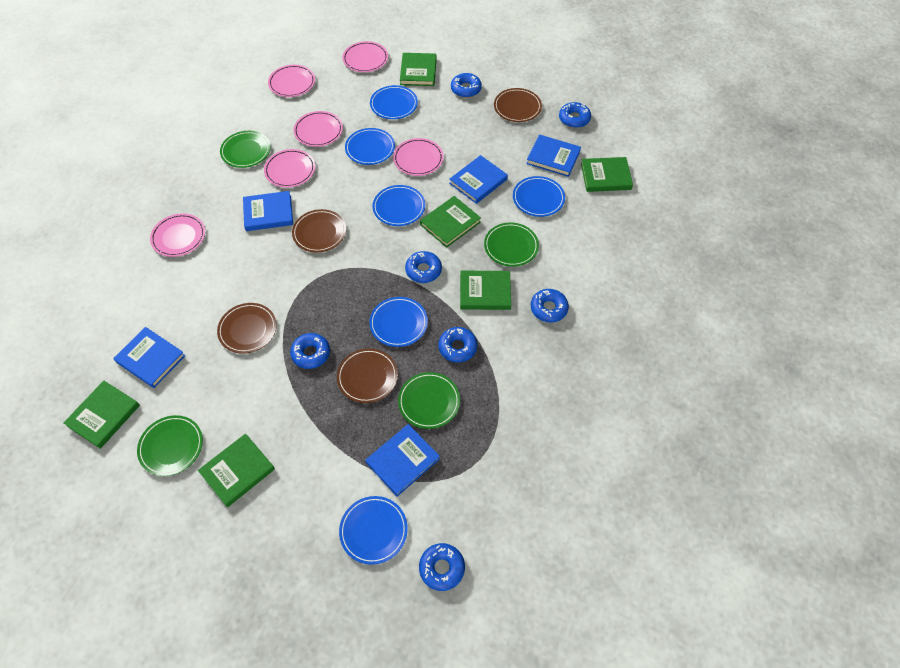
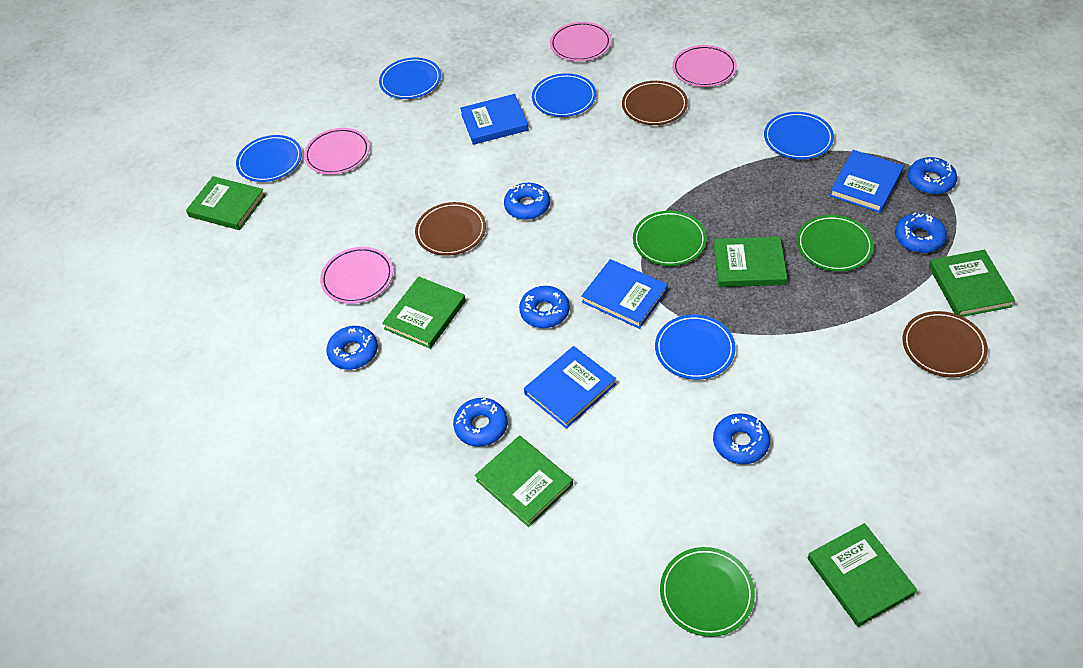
blue book: [113,327,186,388] [243,191,293,231] [365,424,440,497] [449,155,508,204] [526,135,581,177] = 5 -> [460,94,529,145] [524,346,616,429] [581,259,668,329] [829,150,904,213] = 4
blue plate: [339,496,408,565] [345,128,395,165] [369,297,428,347] [370,85,418,119] [373,185,425,226] [513,176,565,217] = 6 -> [236,135,302,182] [379,58,441,99] [532,73,596,117] [655,315,736,380] [764,112,834,159] = 5
brown plate: [217,303,277,354] [292,209,346,252] [337,348,398,403] [494,88,542,122] = 4 -> [415,202,486,256] [622,81,688,125] [903,311,988,377] = 3
green plate: [137,415,203,476] [220,131,271,168] [398,372,460,429] [484,222,539,267] = 4 -> [633,211,707,266] [660,547,755,637] [797,215,874,272] = 3
pink plate: [150,213,205,257] [264,149,315,188] [268,65,315,97] [293,111,343,147] [342,41,388,72] [393,138,444,176] = 6 -> [304,128,370,174] [320,247,393,304] [550,22,611,61] [672,45,737,87] = 4

